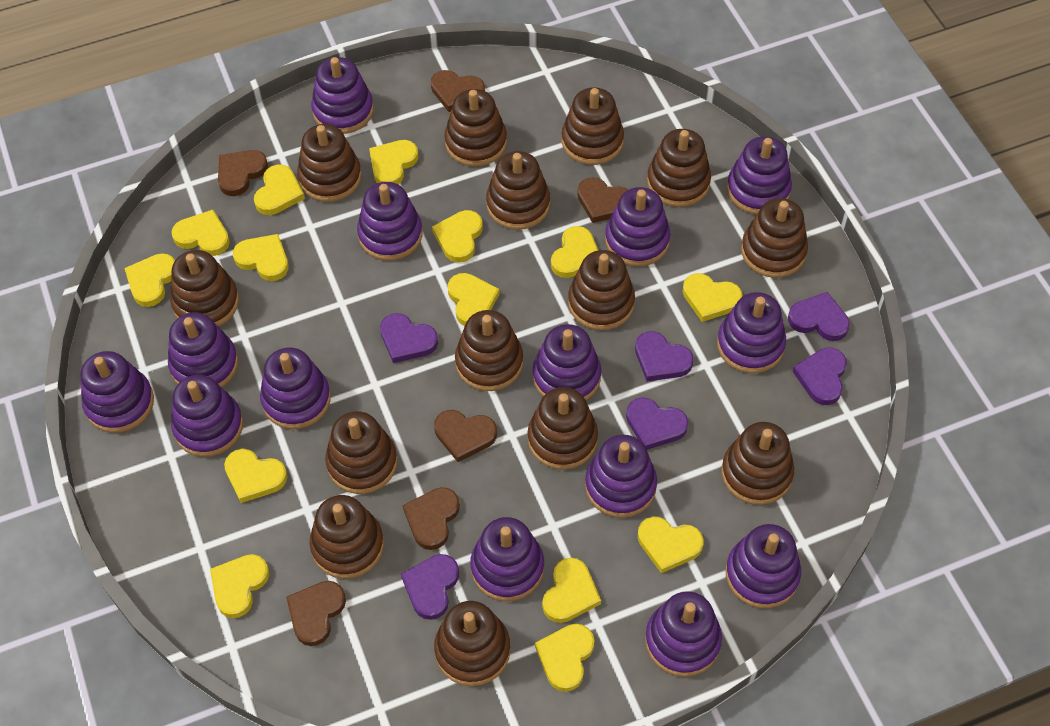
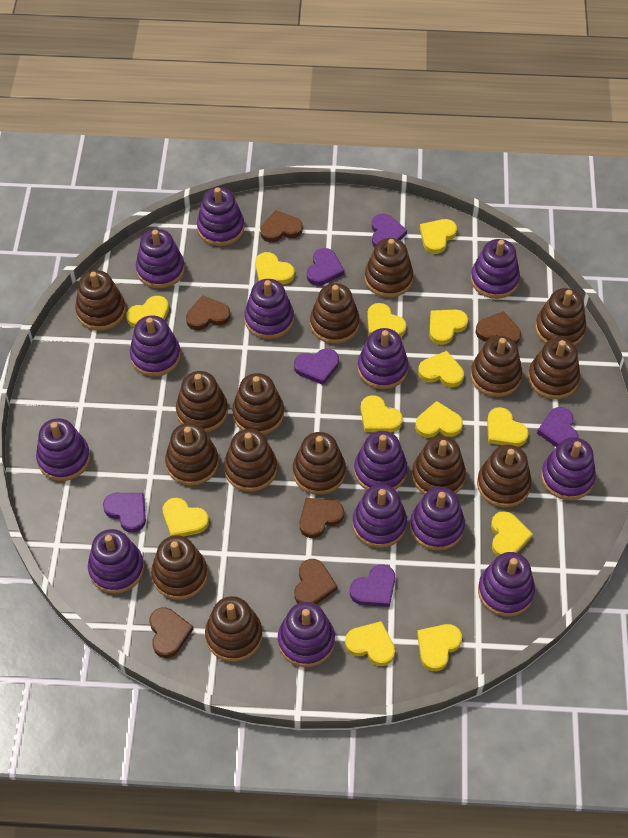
brown stacking toy: [170,250,239,327] [297,124,362,202] [309,495,384,579] [325,411,397,494] [434,601,511,686] [444,89,507,167] [455,310,523,391] [486,151,550,230] [528,387,598,470] [562,87,624,165] [568,250,635,330] [647,129,711,207] [722,422,794,505] [741,198,808,278] = 14 -> [75,270,126,331] [151,535,208,600] [165,423,219,486] [176,371,228,432] [205,596,263,662] [224,429,277,492] [232,373,284,435] [293,432,346,495] [310,283,360,344] [365,238,413,298] [412,436,466,495] [470,336,522,397] [477,444,532,508] [528,338,580,399] [535,288,586,345] = 15
yellow heart: [124,253,175,307] [171,210,230,256] [210,554,269,618] [224,449,287,503] [233,234,289,281] [254,164,305,215] [369,140,418,184] [432,210,483,263] [448,273,500,326] [535,624,594,692] [542,558,601,623] [551,226,598,278] [638,517,704,573] [683,273,743,322] = 14 -> [126,296,169,328] [163,498,209,536] [255,252,295,285] [345,621,395,666] [360,395,403,432] [367,303,406,337] [415,401,463,438] [417,624,462,671] [418,351,464,387] [420,219,457,254] [429,309,468,345] [487,407,529,447] [491,511,533,556] = 13

